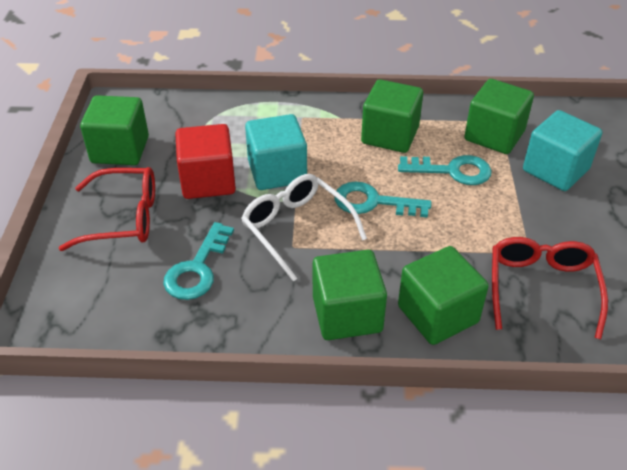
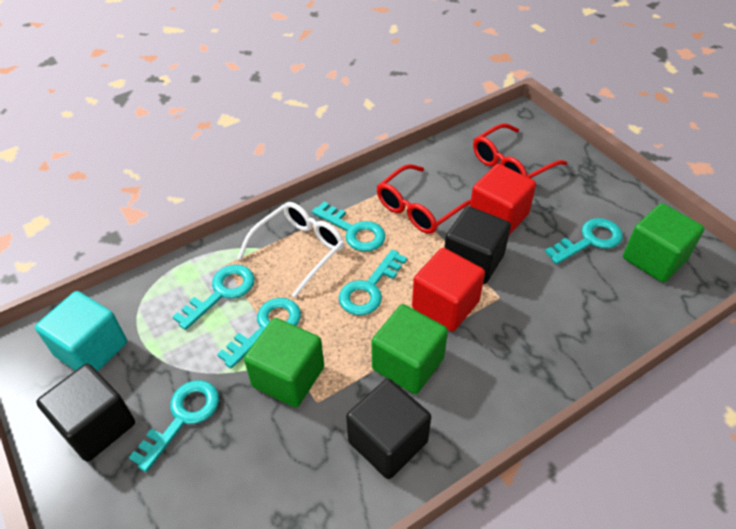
black cube: none = 0 -> [36,364,135,462] [346,379,431,479] [444,206,511,284] = 3
green cube: [80,95,149,165] [313,250,387,340] [361,79,423,153] [398,246,489,345] [464,79,534,154] = 5 -> [244,318,324,407] [371,304,448,394] [623,203,704,283] = 3
red cube: [175,124,236,199] = 1 -> [412,248,485,332] [470,164,536,235] = 2
turquoise cube: [245,114,307,190] [523,110,602,191] = 2 -> [35,291,127,372] = 1
turquoise key: [163,222,234,300] [334,181,432,218] [398,155,492,185] = 3 -> [129,380,219,472] [172,265,255,330] [217,298,301,369] [312,202,386,252] [339,249,407,315] [545,218,623,264] = 6

